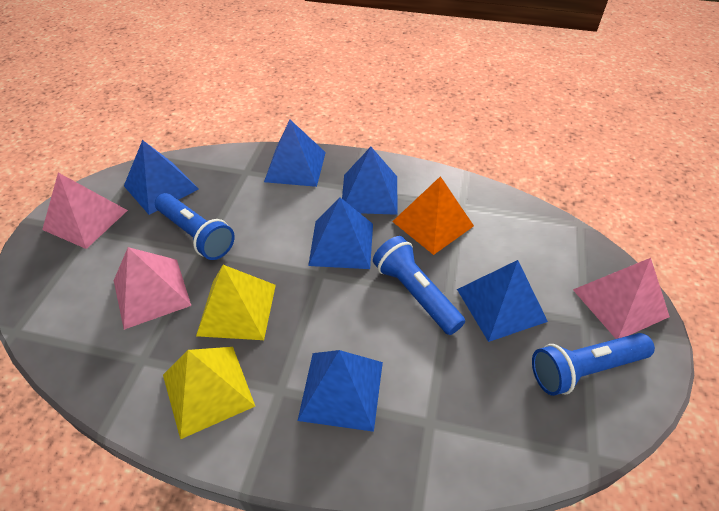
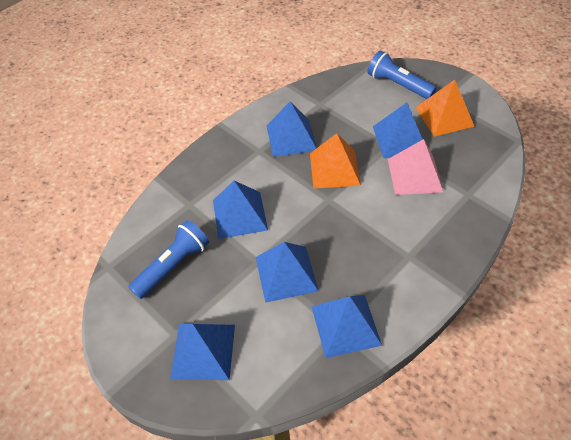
blue flashlight: [155,193,235,260] [373,236,465,335] [532,333,655,396] = 3 -> [128,220,209,299] [368,51,436,99] = 2
orange pyramid: [392,176,474,255] = 1 -> [310,133,361,189] [415,80,475,137] = 2
pink pyramid: [42,173,128,249] [114,247,191,330] [573,258,670,339] = 3 -> [388,139,443,195] = 1
yellow pyramid: [163,347,255,439] [196,265,276,340] = 2 -> none = 0

